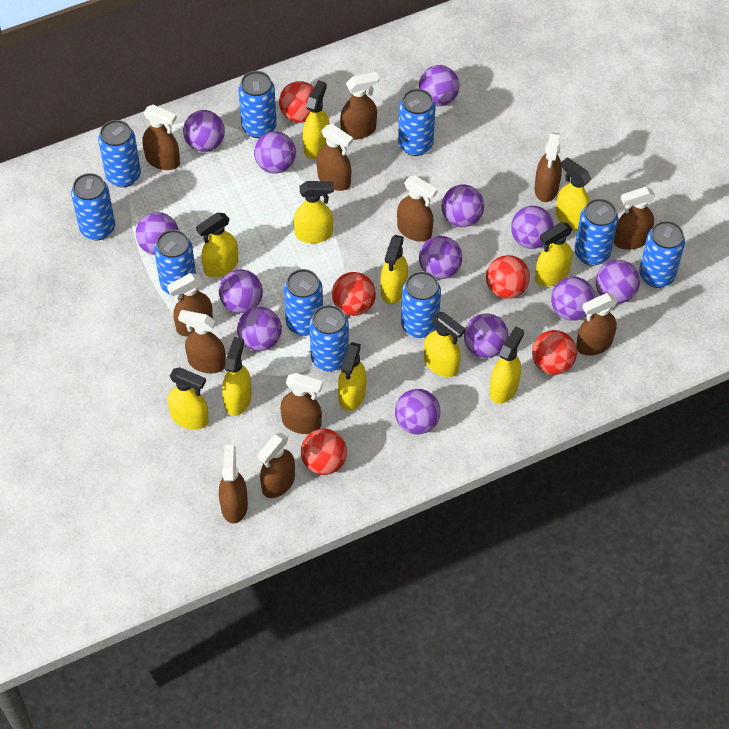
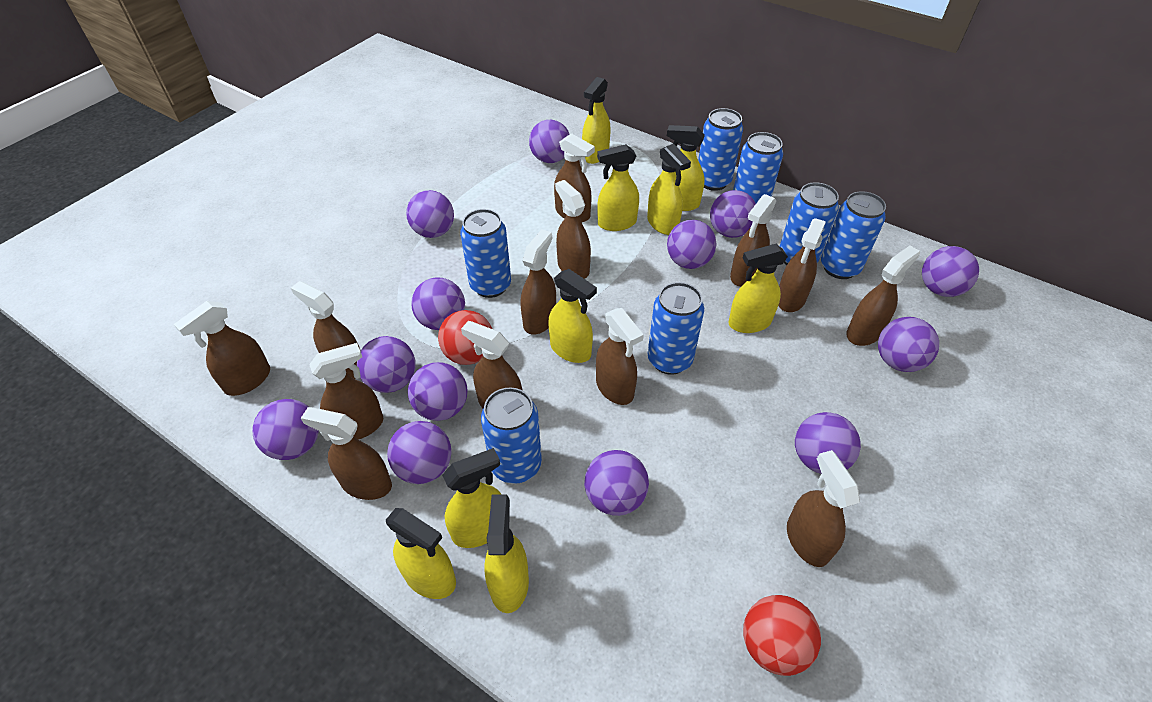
blue can: [71,173,115,240] [98,120,141,187] [154,230,196,297] [238,71,277,138] [284,269,323,336] [309,305,349,372] [398,89,436,156] [401,271,441,338] [574,198,618,266] [639,221,685,288] = 10 -> [460,209,511,298] [481,387,542,484] [648,282,704,375] [698,108,743,191] [733,132,783,203] [780,182,839,265] [821,191,886,279] = 7
brown spray bottle: [143,105,180,170] [167,273,213,336] [178,310,226,373] [219,445,248,524] [257,433,295,498] [280,373,323,434] [317,124,353,191] [340,72,379,140] [397,176,438,242] [534,132,562,202] [576,293,618,356] [614,187,655,250] = 12 -> [174,301,270,396] [291,281,361,379] [301,407,392,500] [309,343,384,440] [461,321,523,408] [521,229,556,335] [554,133,595,222] [555,180,591,279] [596,308,644,405] [730,194,776,287] [778,218,826,312] [787,450,860,567] [846,246,920,346] = 13
red ball: [279,81,314,123] [301,429,347,475] [332,272,376,316] [486,255,530,299] [532,330,577,375] = 5 -> [438,310,492,365] [743,595,821,676] = 2
yellow spray bottle: [168,367,209,430] [196,213,238,278] [222,337,252,416] [294,181,334,243] [303,80,330,159] [338,342,366,411] [380,235,408,304] [424,312,466,377] [490,326,524,404] [535,222,573,286] [556,158,591,231] = 11 -> [386,508,456,599] [442,448,501,548] [484,494,529,613] [548,269,597,363] [582,77,611,164] [597,144,639,231] [647,144,691,235] [667,125,705,211] [728,244,788,333] = 9

